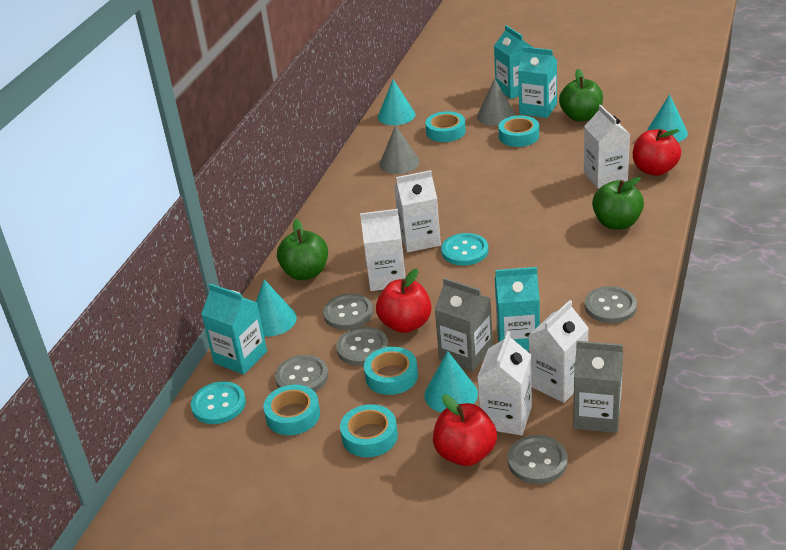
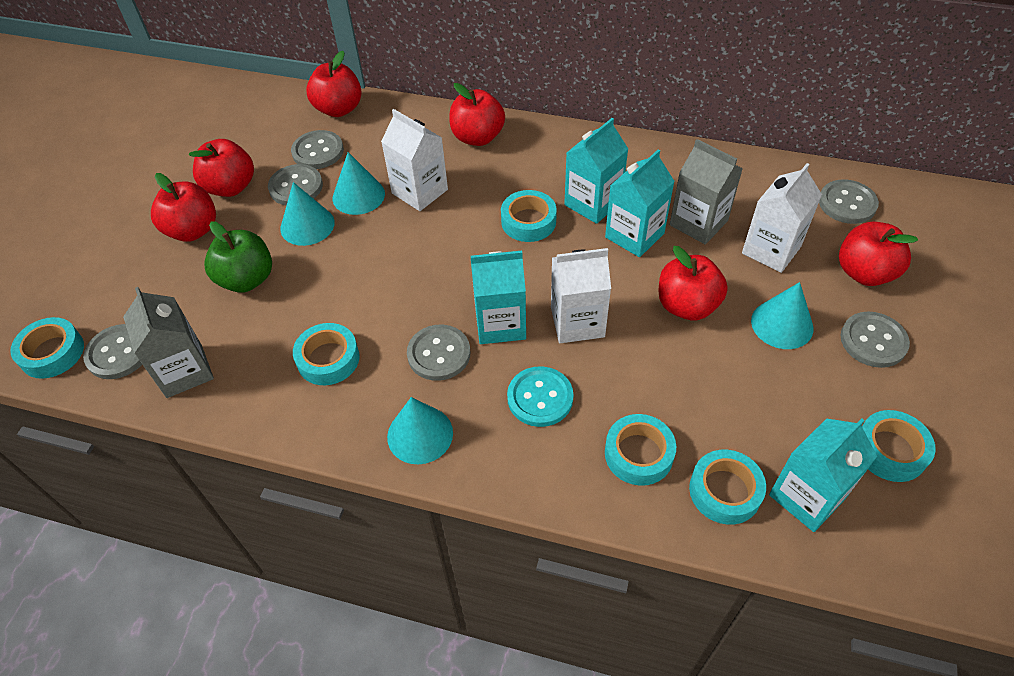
green apple: [277,219,328,280] [559,69,603,122] [592,177,644,230] = 3 -> [204,221,272,292] = 1
grey button: [275,355,328,392] [323,293,373,330] [336,327,388,366] [508,435,567,484] [585,286,637,323] = 5 -> [83,324,142,379] [268,164,323,206] [291,130,344,169] [407,325,470,381] [819,179,879,224] [840,312,910,368] = 6
grey cone: [379,125,420,174] [477,79,515,126] = 2 -> none = 0
red apple: [376,269,432,333] [433,395,497,466] [633,129,681,176] = 3 -> [151,173,216,242] [189,139,254,197] [306,51,362,117] [449,83,505,146] [659,246,728,321] [839,222,918,286] = 6
turquoise button: [191,381,246,424] [441,233,488,266] = 2 -> [507,366,574,427] = 1
turquoise tape: [264,385,320,435] [340,404,398,457] [364,347,418,395] [425,111,466,142] [498,115,539,147] = 5 -> [10,317,84,379] [293,323,359,385] [501,190,557,242] [605,414,676,486] [689,450,766,525] [862,410,936,482] = 6
white carton: [360,209,406,291] [394,170,441,252] [477,331,532,436] [528,300,589,403] [584,105,630,189] = 5 -> [381,109,448,211] [551,248,611,343] [742,163,822,273] = 3

